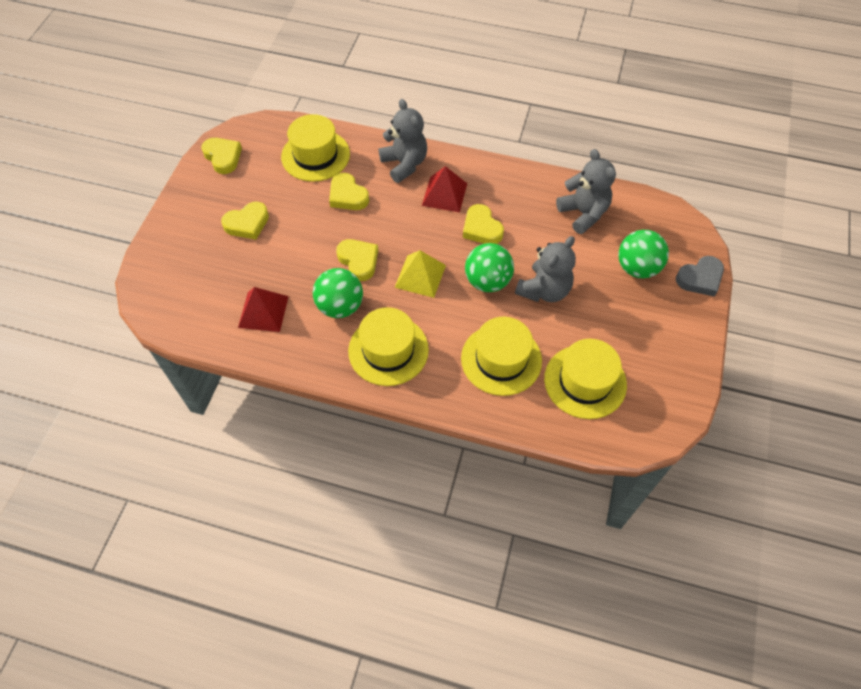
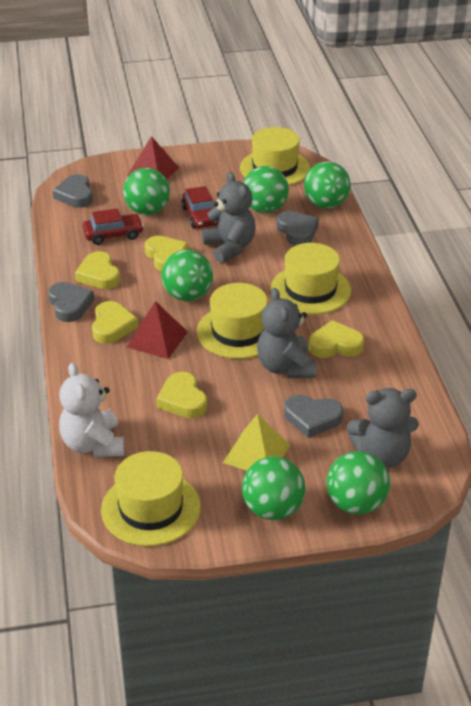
green ball: [313,268,363,318] [465,243,514,292] [618,230,669,278] = 3 -> [123,168,170,215] [161,250,213,301] [242,456,305,520] [243,166,289,213] [304,162,350,208] [327,451,390,515] = 6
grey heart: [676,256,724,297] = 1 -> [48,282,94,322] [52,174,93,208] [276,211,319,246] [284,395,343,438] = 4
red car: none = 0 -> [82,208,144,245] [181,186,219,228] = 2
white teddy bear: none = 0 -> [59,362,124,457] = 1

